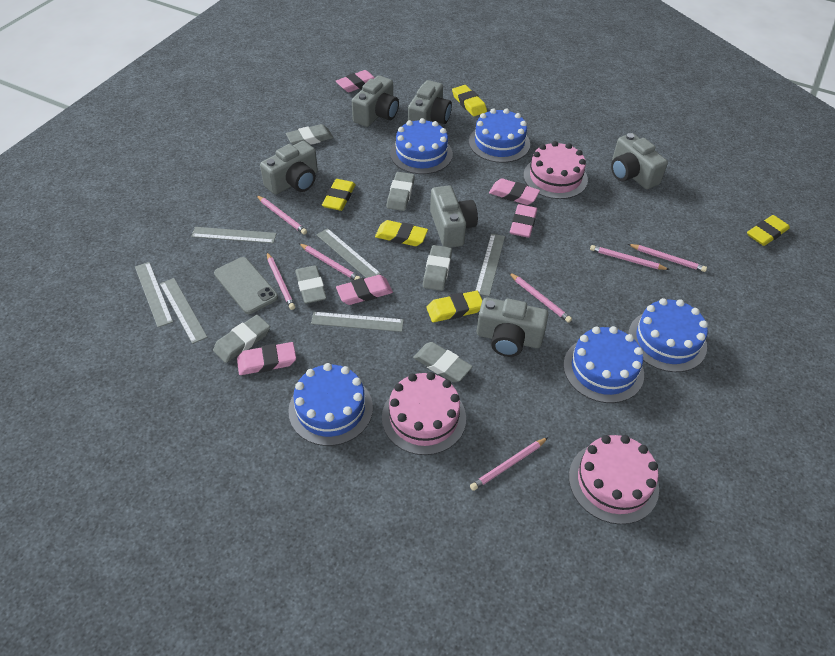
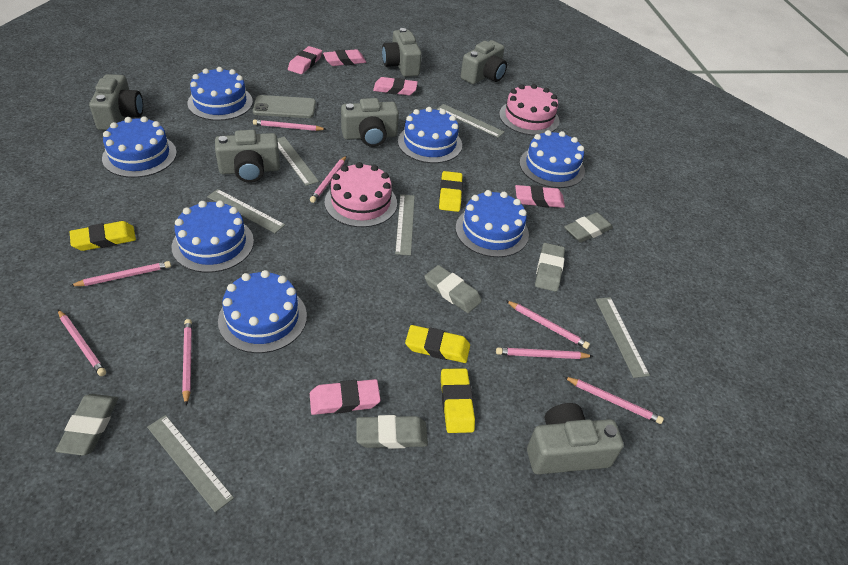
blue cake: [288,363,373,446] [390,118,453,174] [469,108,530,163] [563,326,644,403] [628,298,708,372] = 5 -> [102,116,177,178] [172,201,254,273] [187,67,253,121] [218,270,307,353] [398,107,462,163] [456,190,529,257] [519,130,585,188] = 7
grey eraser: [213,315,270,363] [286,124,334,145] [295,265,327,304] [387,172,415,211] [413,342,473,383] [423,245,452,291] = 6 -> [55,394,118,456] [356,415,428,449] [424,265,482,313] [535,243,565,292] [564,212,613,243] = 5
pink cake: [382,372,466,455] [524,141,588,199] [569,435,659,524] = 3 -> [325,162,397,227] [499,84,559,136] = 2
pink pencil: [256,195,307,235] [267,252,295,310] [299,243,361,280] [470,437,548,491] [509,273,572,323] [590,245,670,270] [628,244,707,272] = 7 -> [58,310,106,376] [70,261,171,286] [182,319,192,405] [253,119,326,131] [310,156,346,203] [496,347,593,359] [505,300,590,349] [564,377,664,424] = 8
yellow eraser: [322,179,356,211] [375,220,428,246] [426,291,483,322] [452,85,487,116] [747,215,790,246] = 5 -> [70,221,136,251] [405,325,470,363] [439,171,463,212] [441,368,475,433] = 4

